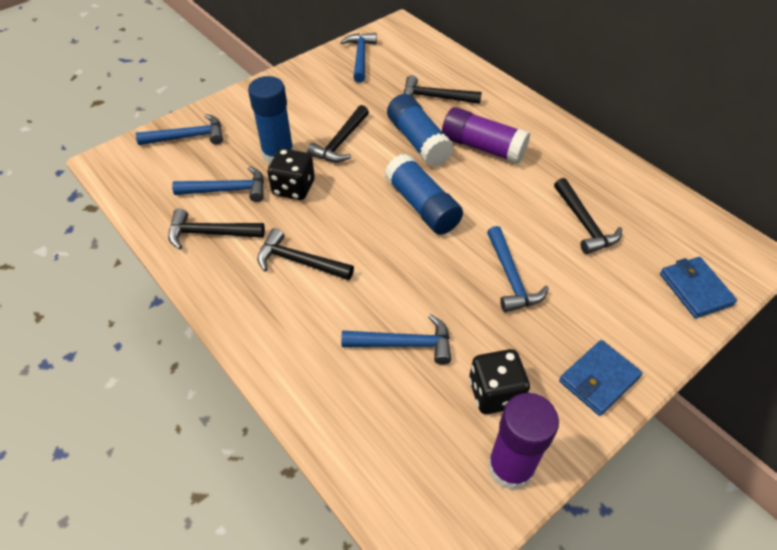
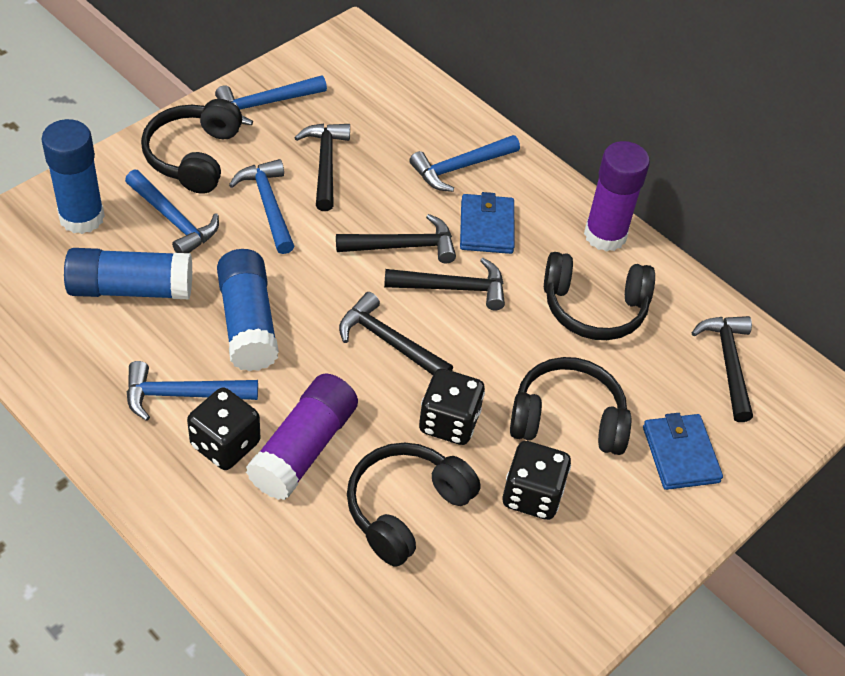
black dice: [267,148,315,200] [469,349,530,414] = 2 -> [187,388,260,470] [419,368,485,445] [503,441,571,520] = 3
black headphones: none = 0 -> [141,99,242,194] [347,442,481,566] [510,357,631,455] [544,252,655,340] = 4

